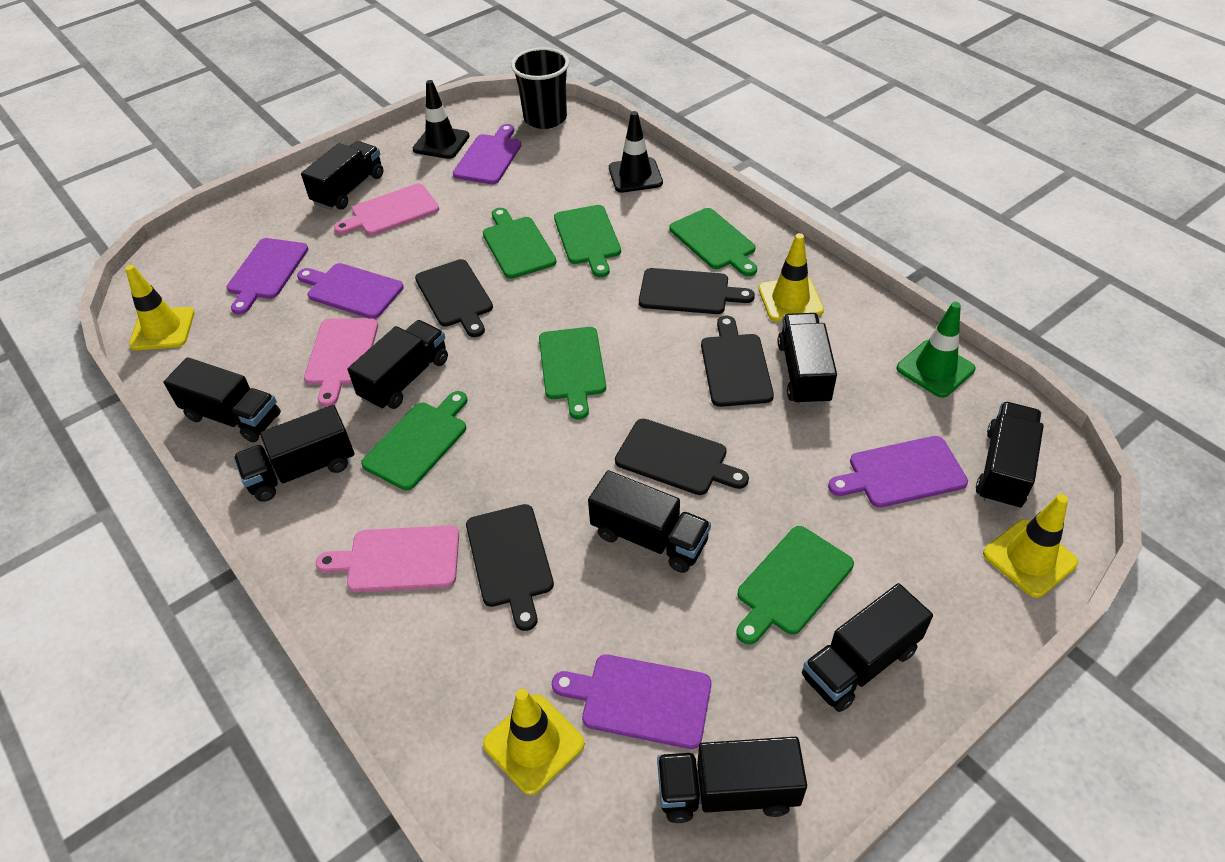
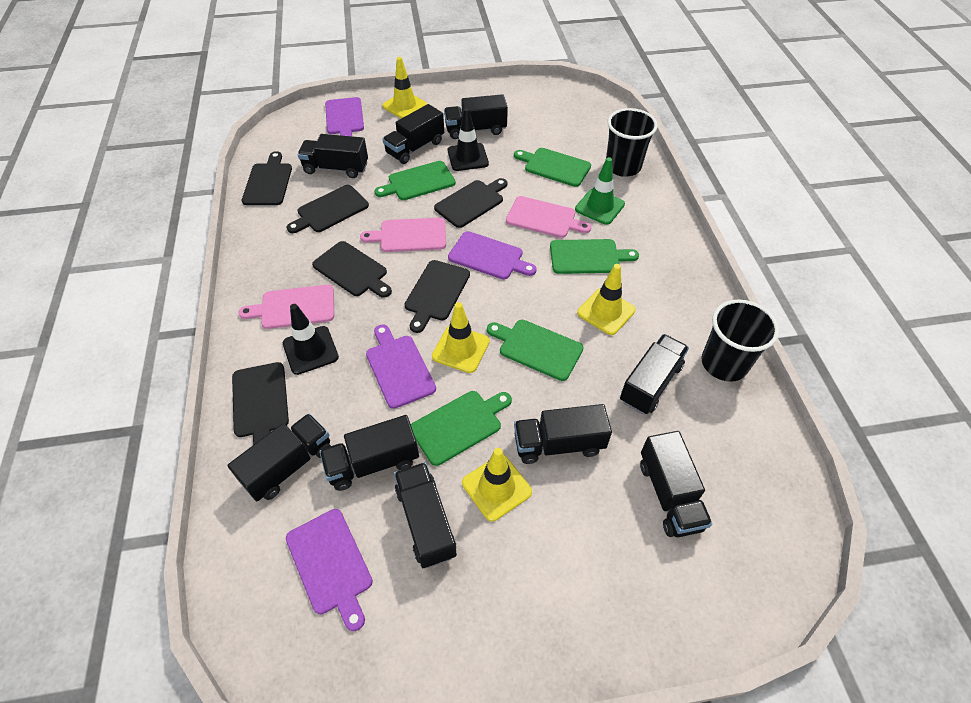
black cup: [511,47,569,129] = 1 -> [606,108,658,177] [701,299,779,382] = 2
black cutting board: [415,259,493,337] [466,504,554,631] [615,419,749,495] [639,268,755,314] [701,316,774,407] = 5 -> [232,362,289,445] [242,151,292,205] [287,185,369,233] [312,241,392,298] [405,260,470,333] [434,178,508,228] = 6
green cutting board: [361,391,467,490] [483,208,556,279] [539,327,606,420] [554,205,621,277] [669,208,757,276] [736,526,854,645] = 6 -> [374,161,456,200] [411,391,512,466] [487,320,584,381] [514,148,591,187] [550,239,639,274] = 5
purple cutting board: [227,238,308,314] [297,263,404,319] [453,124,521,184] [552,654,711,749] [828,436,968,508] = 5 -> [286,509,373,631] [325,97,364,136] [366,324,436,409] [448,231,537,280] = 4

